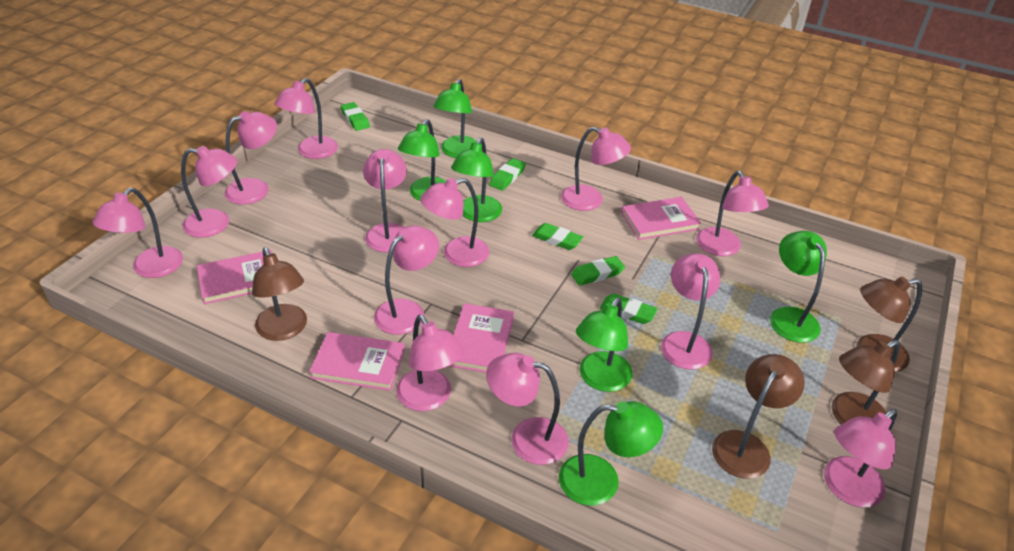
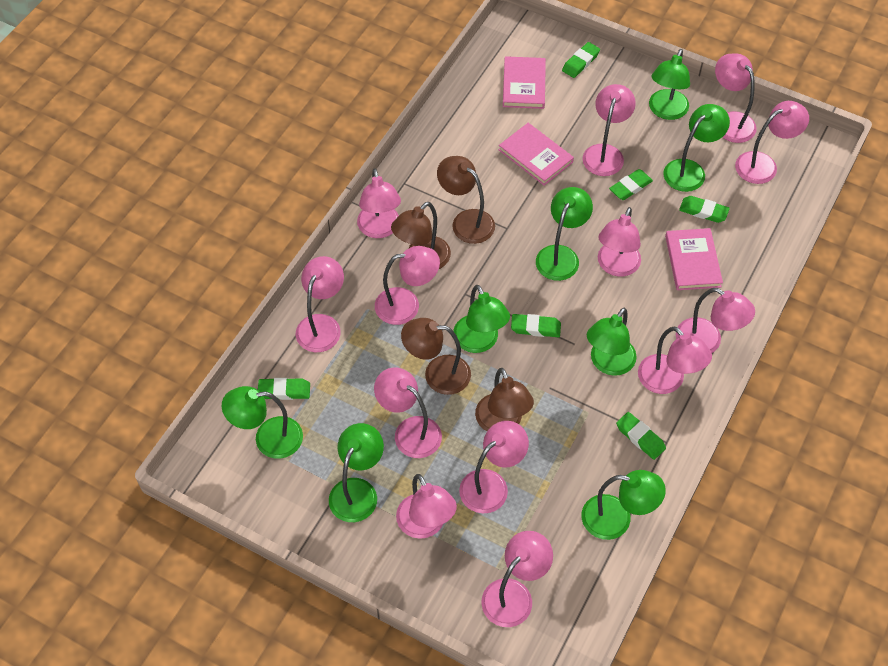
green eraser: [341,102,370,131] [489,158,526,191] [532,223,583,250] [571,256,625,286] [600,293,658,324] = 5 -> [258,378,310,400] [511,314,561,337] [562,42,600,78] [609,169,653,200] [616,412,666,460] [679,196,730,223] = 6
green lamp: [398,119,446,201] [433,79,477,158] [451,138,502,222] [559,401,663,506] [576,297,632,392] [770,231,827,343] = 6 -> [222,386,303,459] [329,423,384,522] [453,285,510,353] [536,187,593,281] [581,470,666,540] [587,308,637,376] [649,49,690,120] [663,104,730,192] = 8
pink book: [197,250,272,304] [309,332,405,391] [450,303,514,373] [621,197,701,240] = 4 -> [499,123,574,185] [503,56,546,109] [665,228,723,290] = 3

